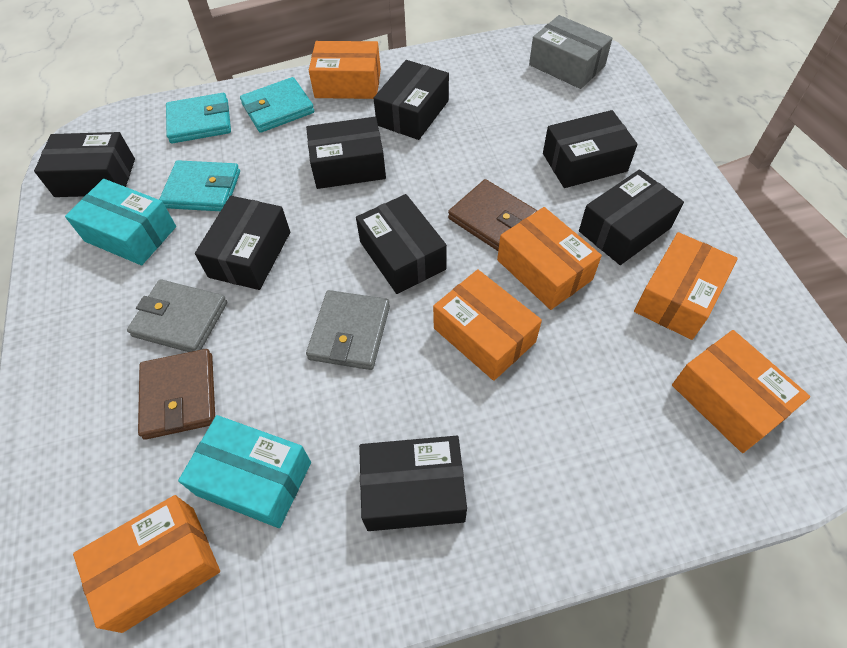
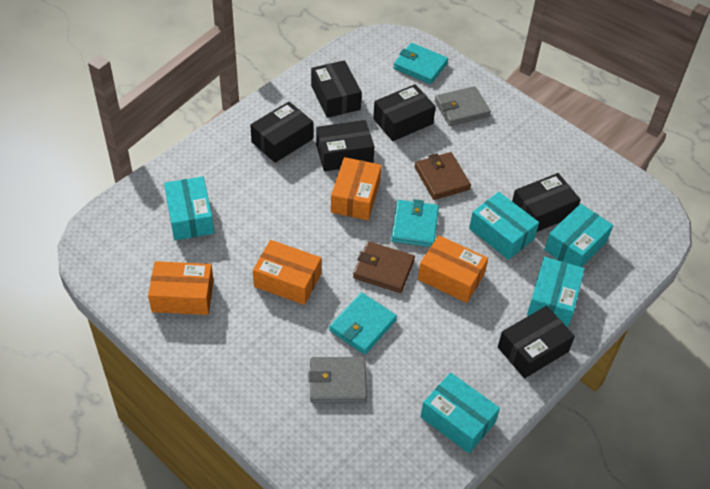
black box: [34,132,135,197] [195,196,290,290] [306,117,386,189] [356,194,447,294] [359,436,467,531] [374,60,449,140] [543,110,638,188] [579,170,684,265] = 8 -> [250,102,313,163] [311,60,362,118] [316,120,375,171] [373,84,436,141] [498,306,575,378] [512,173,581,232] = 6
grey box: [529,15,612,89] = 1 -> none = 0
orange box: [73,495,220,633] [309,41,381,99] [433,269,542,381] [497,207,602,310] [634,232,738,340] [672,330,810,453] = 6 -> [148,261,214,315] [253,240,321,305] [331,157,382,220] [418,235,488,303] = 4
turquoise box: [65,179,176,265] [178,415,311,528] = 2 -> [164,177,214,240] [420,373,500,453] [469,192,539,260] [527,257,585,328] [544,204,613,267] = 5

